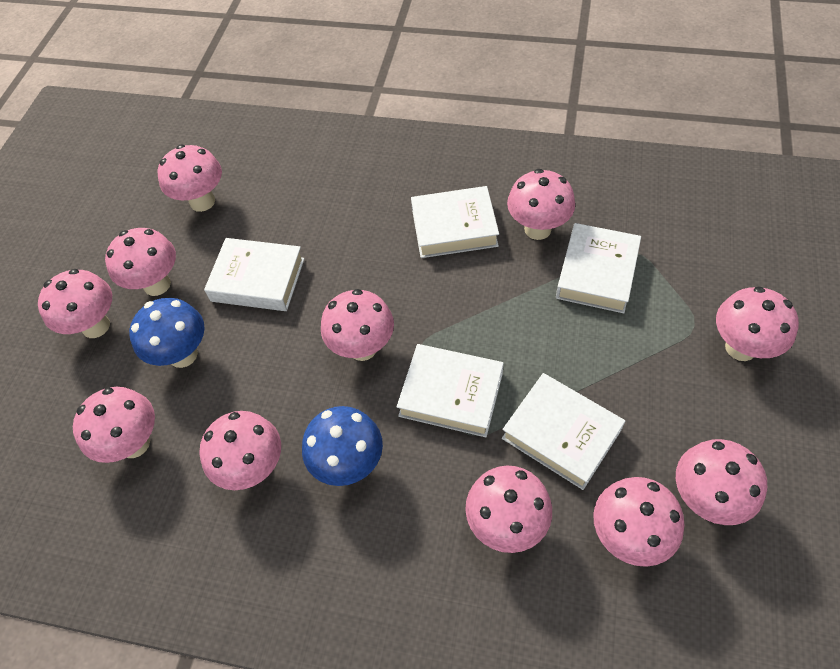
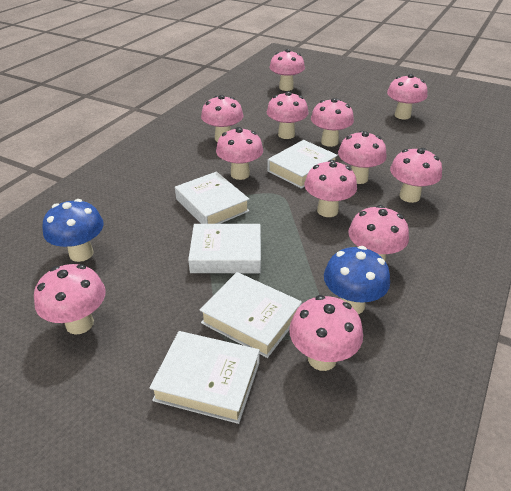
pink mushroom: [38,269,112,338] [73,387,155,463] [105,228,176,296] [157,145,222,212] [200,411,281,490] [321,289,394,361] [465,466,552,553] [507,169,575,240] [593,477,685,567] [676,439,767,525] [716,286,799,361] = 11 -> [34,264,106,335] [201,95,244,142] [216,127,263,180] [267,91,308,139] [270,49,305,91] [289,295,363,371] [304,160,357,217] [311,98,354,147] [338,131,387,184] [348,205,409,261] [387,74,427,119] [390,148,442,203] = 12

